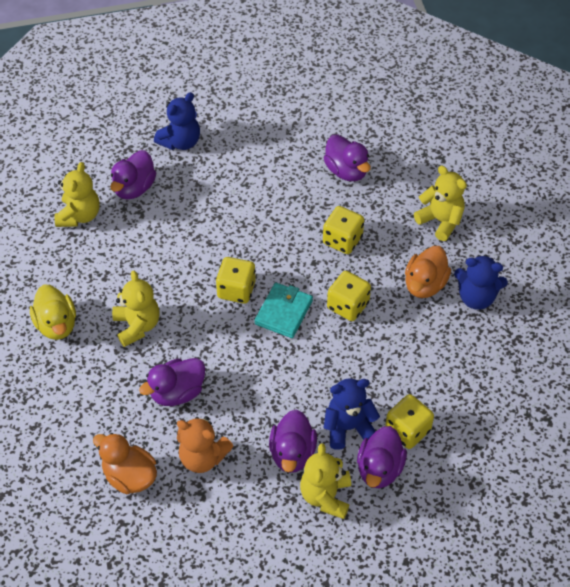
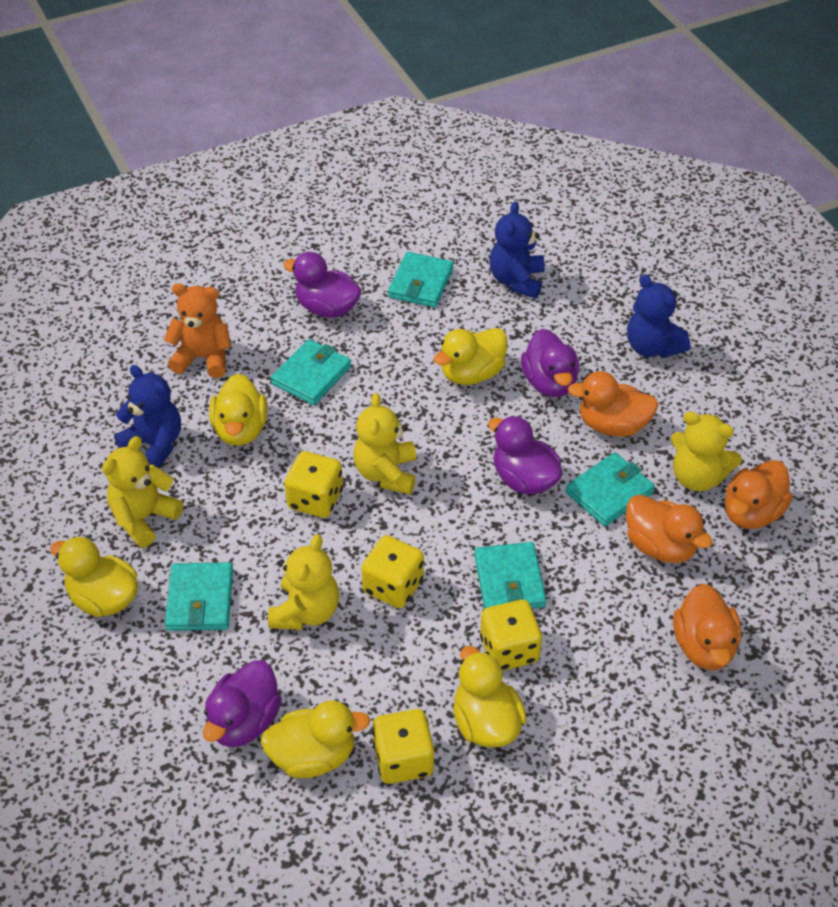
orange duck: [93,433,157,494] [405,246,451,298] = 2 -> [568,371,659,437] [626,495,713,563] [673,584,741,670] [725,460,793,529] = 4
purple duck: [110,150,156,199] [139,358,205,406] [269,409,317,473] [324,134,371,181] [357,426,407,488] = 5 -> [203,660,282,747] [283,252,362,318] [488,416,562,494] [521,329,579,397] = 4
turquoise wallet: [255,283,313,338] = 1 -> [165,562,233,631] [271,339,351,405] [388,252,454,308] [474,542,546,609] [565,452,655,526] = 5
yellow duck: [30,284,76,340] = 1 -> [50,536,138,617] [209,374,268,446] [260,701,371,778] [433,328,508,385] [453,646,527,747] = 5

